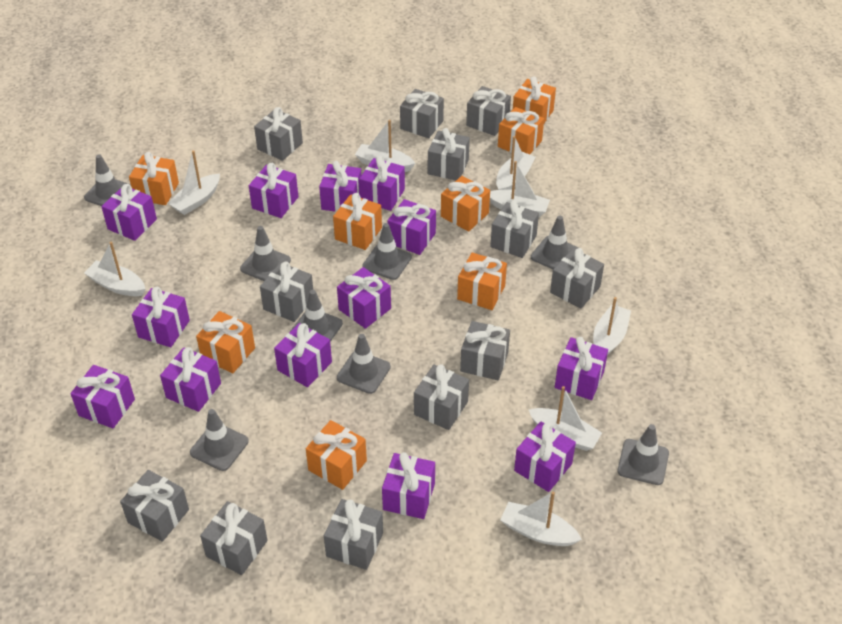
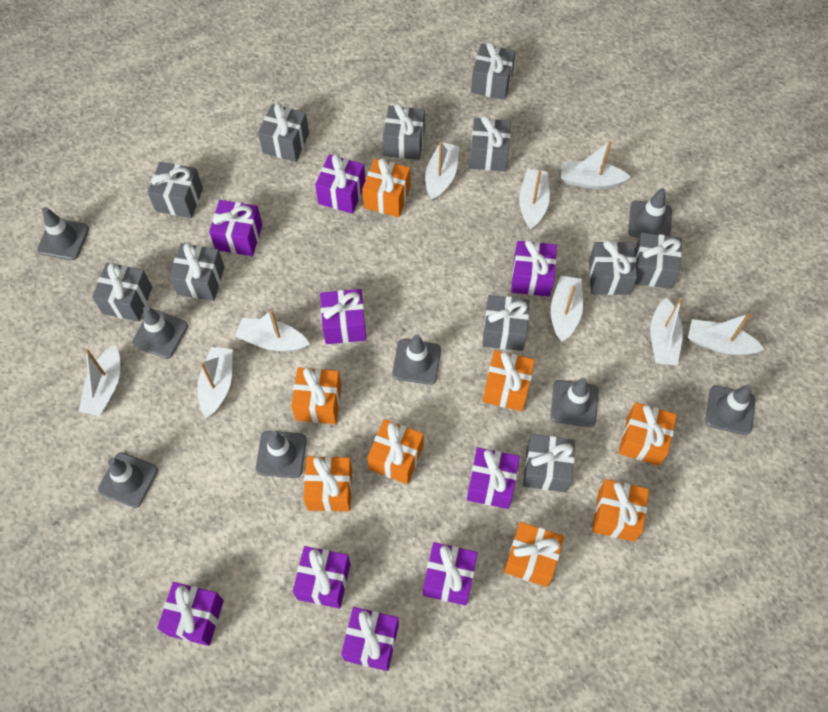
grey gift: [120,470,189,542] [200,501,268,575] [254,107,303,161] [260,261,313,322] [324,499,383,570] [400,89,444,138] [414,364,469,430] [428,128,470,180] [460,321,510,380] [466,86,511,136] [490,200,539,258] [550,248,604,308] = 12 -> [92,262,152,321] [147,162,203,218] [169,243,225,301] [258,103,309,162] [383,103,425,160] [470,116,511,172] [471,42,516,100] [482,295,530,351] [523,434,575,492] [589,240,637,295] [635,233,682,289] = 11
purple gift: [70,365,135,428] [101,184,157,241] [132,287,190,347] [160,347,221,412] [249,163,298,218] [274,323,332,387] [319,161,361,212] [337,267,391,329] [359,156,405,211] [382,452,435,519] [388,199,436,255] [514,421,576,492] [555,337,608,400] = 13 -> [157,582,224,646] [209,200,262,256] [293,546,350,608] [315,154,365,214] [320,289,366,344] [341,607,399,671] [423,542,478,606] [467,448,520,509] [511,240,557,297] = 9
white boat: [84,242,145,296] [168,150,220,215] [355,120,415,172] [490,161,550,217] [496,136,535,190] [500,492,582,546] [529,386,602,451] [593,297,631,355] = 8 -> [79,345,120,416] [197,347,233,418] [235,310,310,352] [425,142,459,201] [519,169,550,230] [551,276,583,342] [561,141,630,189] [650,298,683,365] [688,313,764,355] = 9

